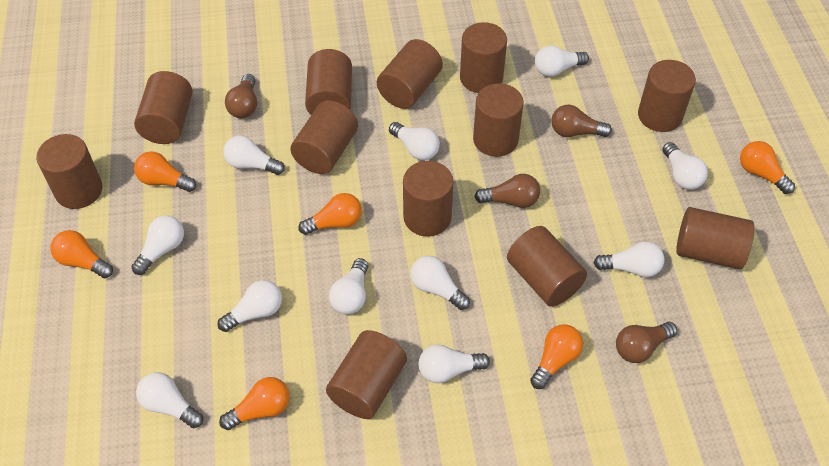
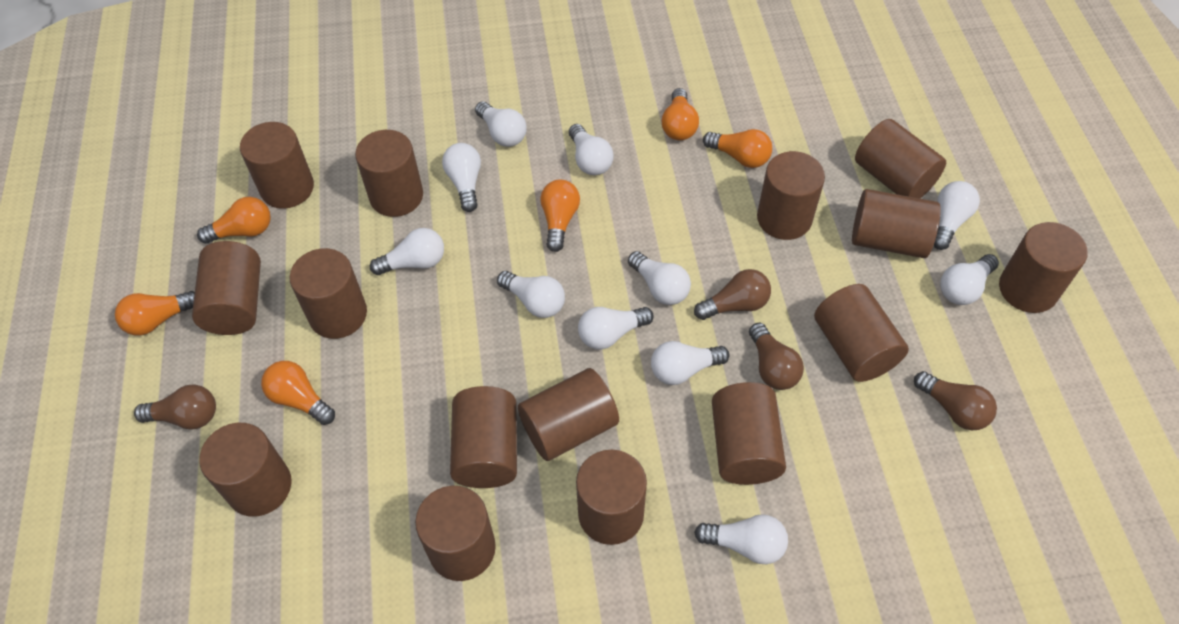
brown cylinder: [36,134,103,209] [134,71,193,144] [290,100,358,174] [305,49,352,115] [326,330,407,419] [377,39,443,109] [403,161,454,237] [460,22,507,93] [473,83,524,157] [507,226,587,307] [638,60,696,132] [676,207,754,269] = 12 -> [192,241,261,335] [199,423,291,517] [240,122,314,209] [289,248,367,339] [355,130,423,217] [415,486,496,581] [450,386,517,488] [518,368,619,461] [576,450,647,545] [712,382,786,485] [757,151,825,240] [814,284,909,382] [852,189,941,258] [855,119,946,198] [999,222,1088,313] = 15

